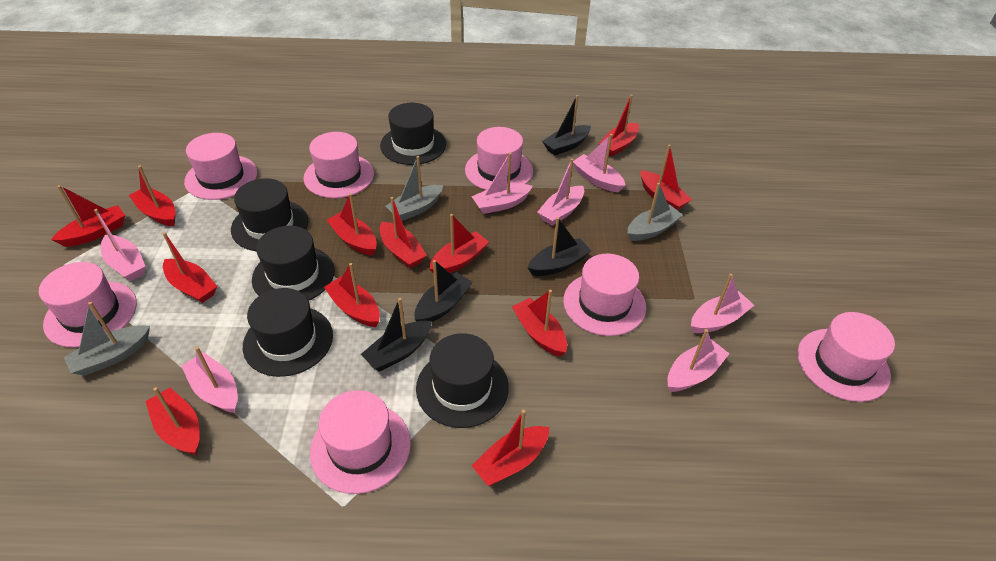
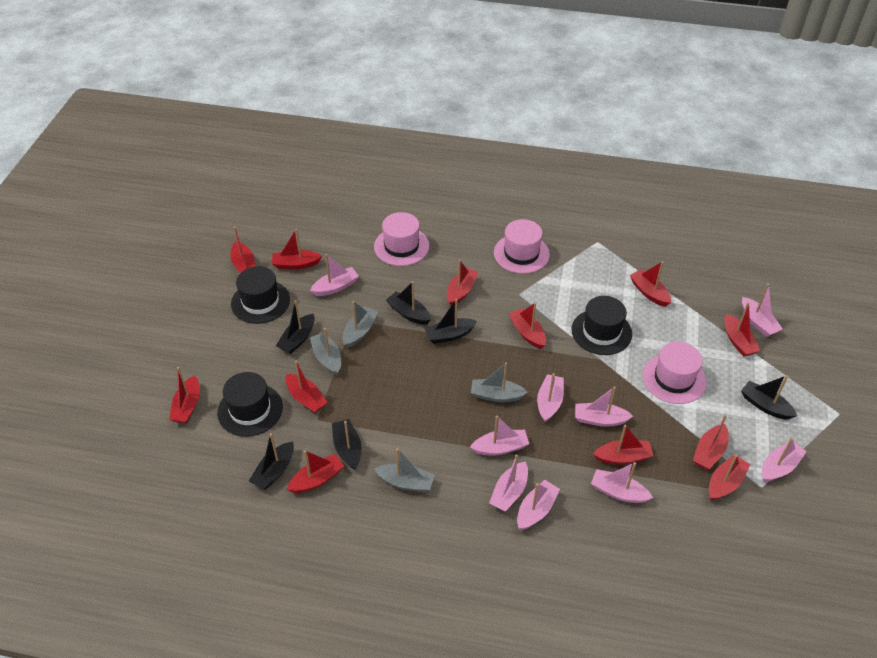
black boat: [361,298,432,371] [414,260,473,322] [528,217,592,276] [542,95,591,156] = 4 -> [249,433,294,490] [276,300,315,354] [332,419,362,470] [386,281,431,325] [425,299,477,344] [741,375,797,420] = 6
black hat: [231,178,308,251] [243,288,333,377] [252,226,334,301] [380,103,446,165] [416,333,509,428] = 5 -> [217,372,283,437] [231,266,290,324] [571,296,632,355] = 3
grey boat: [64,302,150,376] [385,156,443,221] [627,183,683,241] = 3 -> [310,328,341,375] [343,301,378,348] [374,448,435,492] [471,362,528,402] = 4
pink boat: [94,209,146,281] [181,347,238,413] [471,153,532,214] [537,159,584,226] [573,134,626,193] [667,329,729,392] [691,274,754,333] = 7 -> [310,254,359,296] [470,416,529,456] [489,455,528,512] [517,480,560,530] [537,373,564,422] [575,386,633,427] [591,462,653,503] [742,283,783,337] [762,438,807,482] = 9
pink hat: [39,262,137,348] [184,133,258,200] [304,132,374,198] [310,390,411,494] [465,127,533,190] [563,254,646,336] [797,312,895,402] = 7 -> [374,212,429,266] [494,219,550,274] [642,342,706,404] = 3

